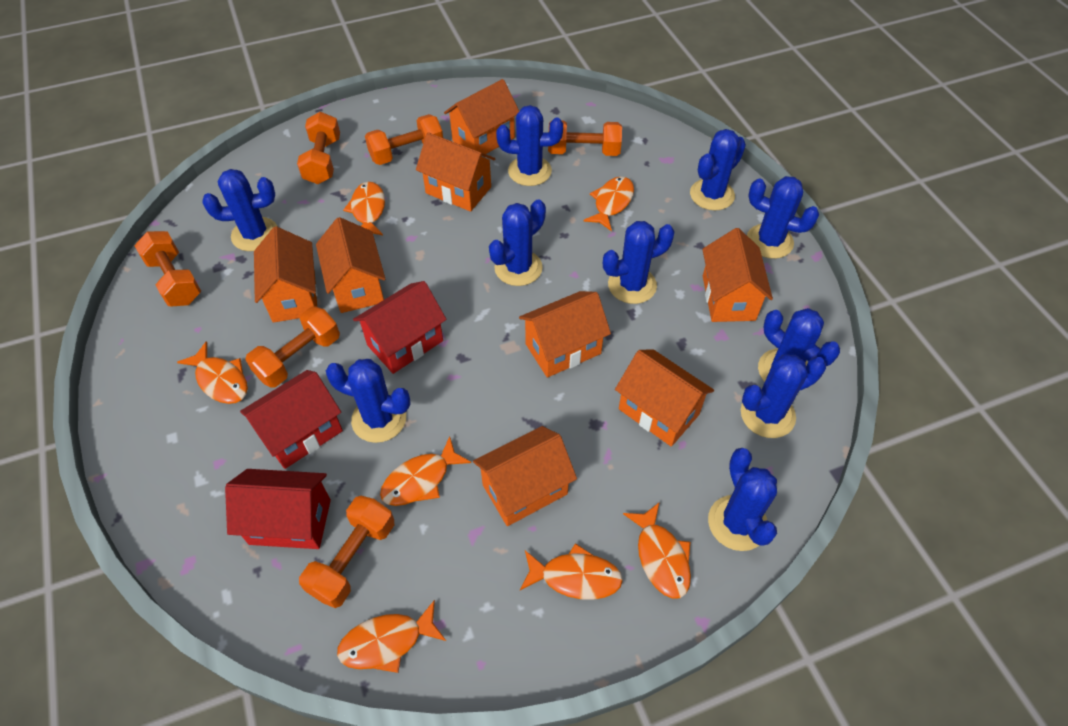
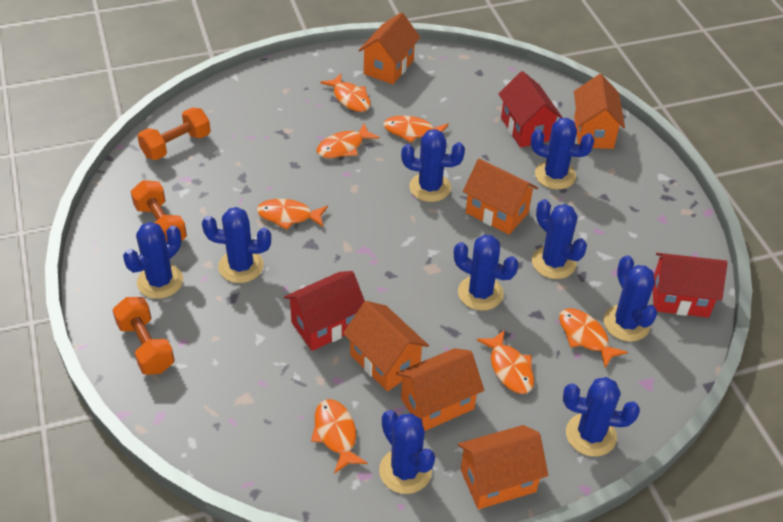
blue cactus: [202,169,278,251] [326,359,411,443] [489,200,546,286] [496,105,563,186] [603,221,675,304] [690,129,746,211] [708,448,777,551] [741,354,826,438] [747,176,819,259] [758,308,840,382] = 10 -> [123,222,183,299] [202,207,271,283] [379,410,435,494] [401,129,465,202] [454,235,519,311] [531,118,594,189] [532,199,587,279] [563,377,640,457] [603,255,657,342] = 9
orange dumbbell: [134,231,201,307] [245,307,340,388] [297,112,340,184] [299,496,394,608] [365,114,443,165] [548,120,622,156] = 6 -> [113,297,175,375] [131,180,187,243] [137,107,211,160] = 3
orange house: [254,226,318,323] [316,217,385,313] [416,132,495,212] [444,79,519,157] [473,426,577,526] [519,291,611,378] [615,349,714,447] [702,228,773,322] = 8 -> [343,301,429,391] [358,12,420,84] [396,348,484,431] [458,425,548,509] [463,159,538,235] [574,74,625,149] = 6

